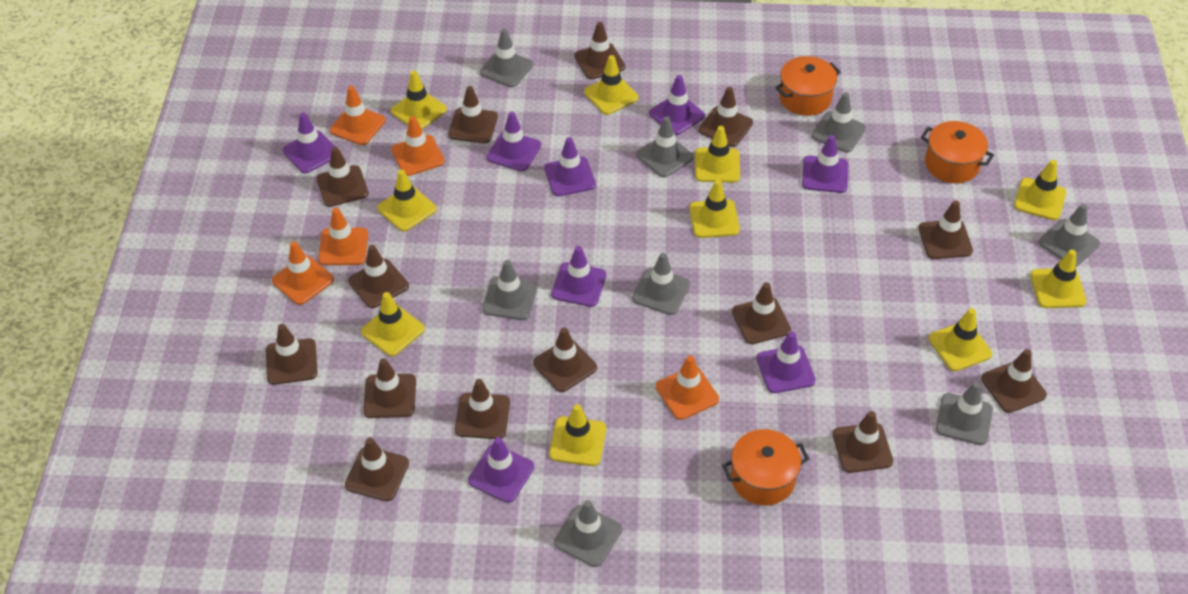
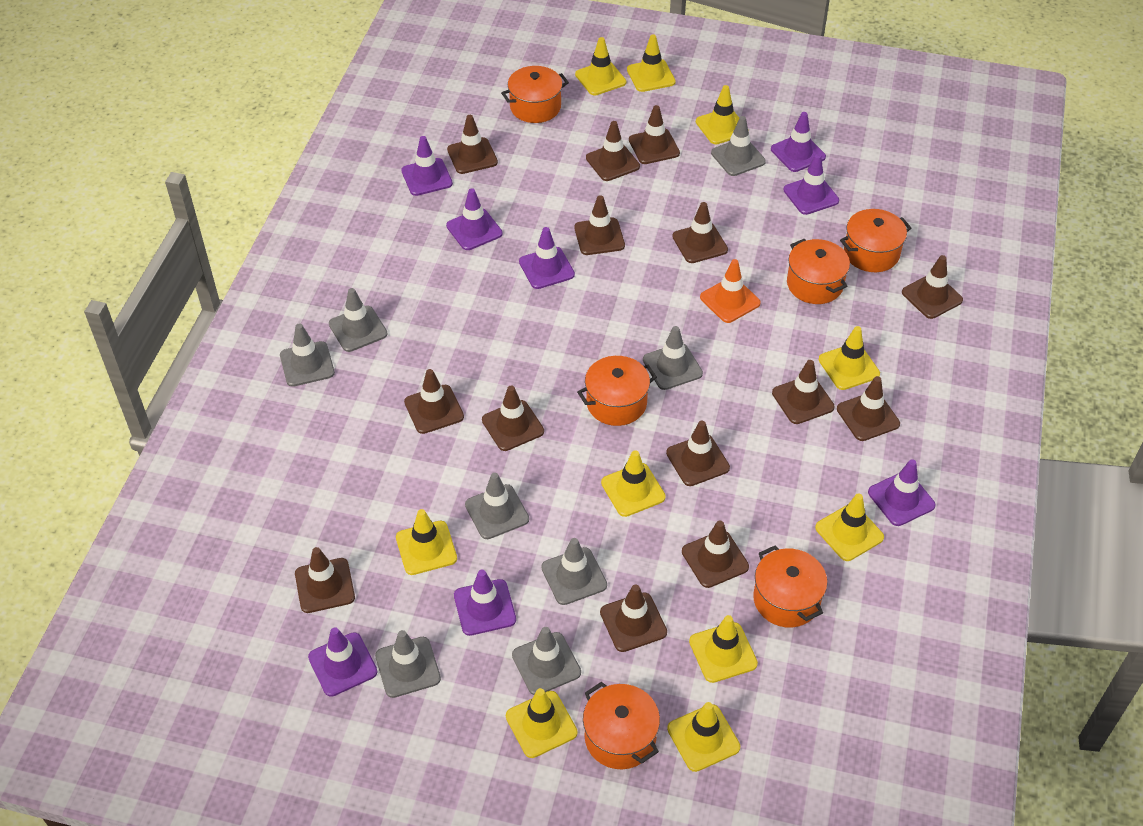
orange pot: [722,429,809,505] [775,56,841,116] [921,121,994,183] = 3 -> [501,66,569,123] [577,356,657,426] [583,682,660,769] [753,546,827,628] [787,239,850,304] [840,209,911,272] = 6
orange traffic cone: [272,241,334,305] [318,208,368,265] [330,86,385,145] [391,116,445,176] [656,355,719,420] = 5 -> [700,259,761,323] = 1

